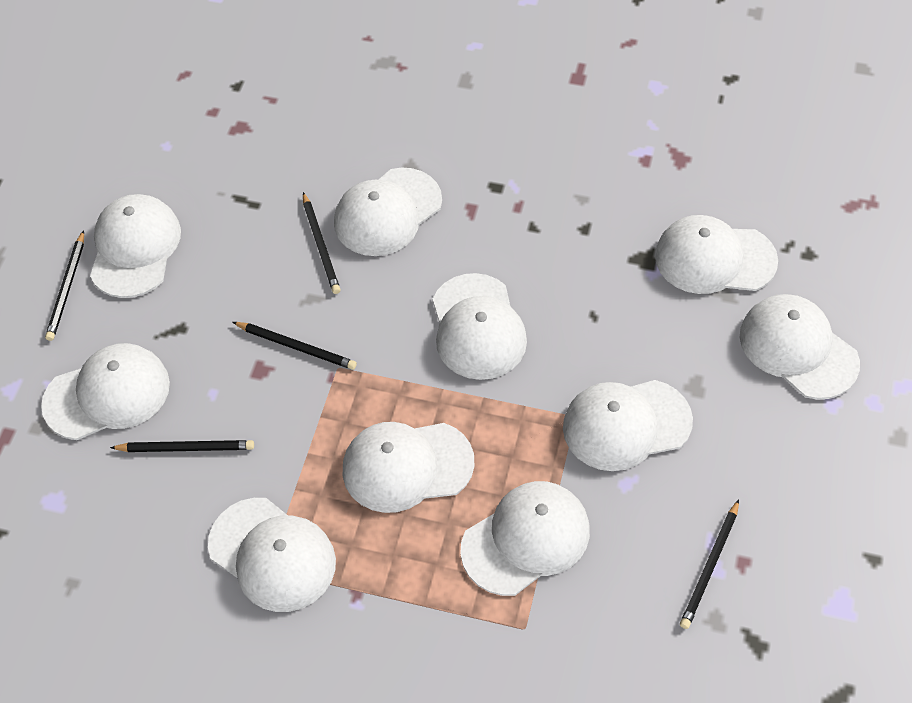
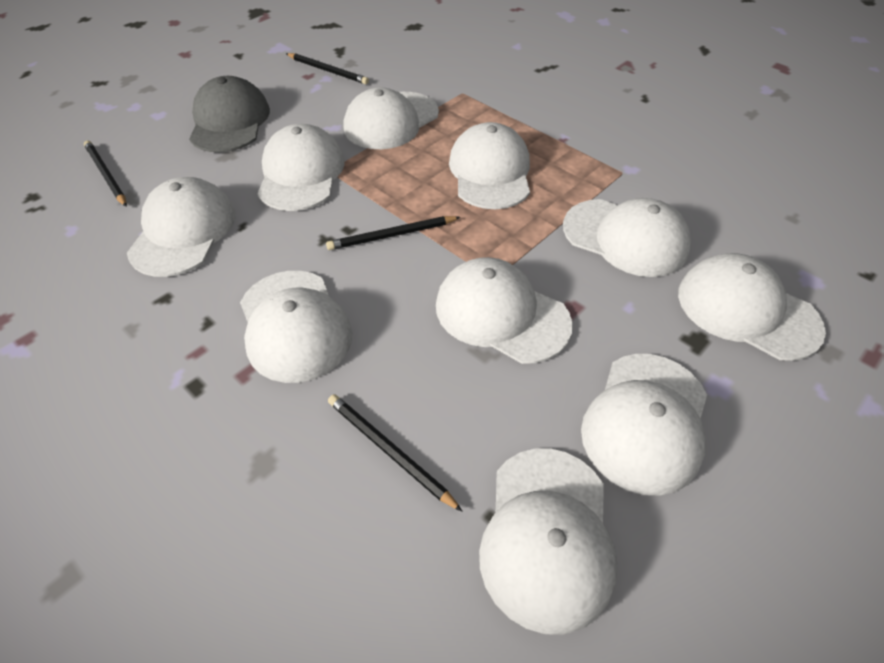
black pencil: [45,230,84,341] [110,440,254,452] [233,322,357,370] [303,192,341,294] [680,500,739,629] = 5 -> [84,141,127,207] [286,53,369,84] [326,216,460,250] [328,394,463,512] = 4
grey cap: none = 0 -> [189,76,270,152] = 1

